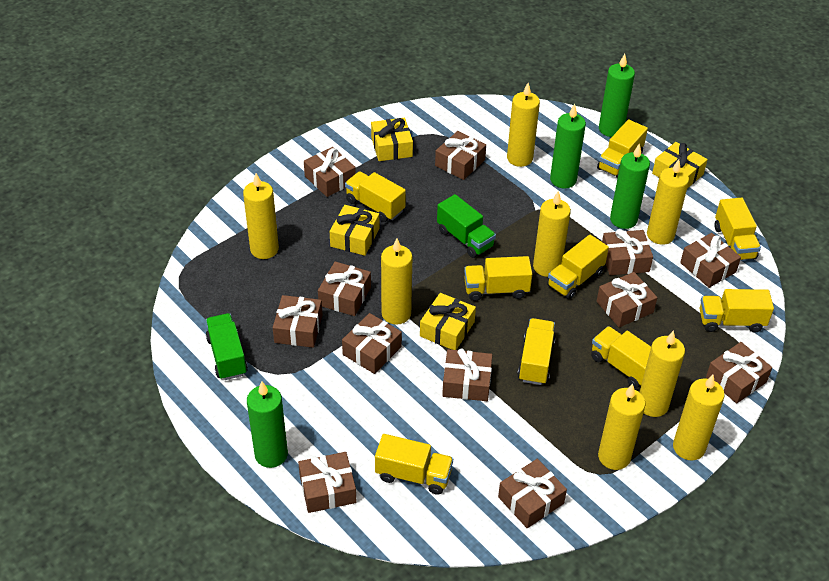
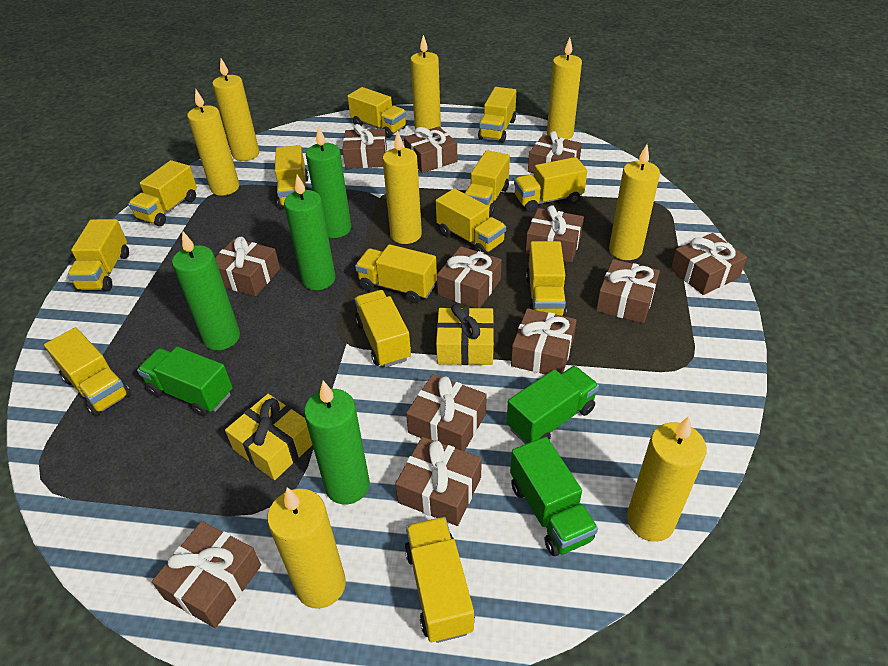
green truck: [206,313,248,380] [437,194,496,258] = 2 -> [137,347,233,416] [507,366,599,444] [510,437,598,556] = 3
yellow gift: [329,205,379,256] [371,118,413,161] [420,293,476,350] [652,142,708,189] = 4 -> [225,394,312,480] [436,304,494,365] = 2
yellow truck: [345,171,406,222] [375,434,453,495] [464,256,532,301] [518,318,556,385] [547,235,609,299] [591,326,651,388] [597,119,648,178] [699,289,774,333] [714,197,761,260] = 9 -> [44,327,131,416] [67,219,129,291] [128,160,197,226] [275,145,309,209] [347,87,406,138] [354,290,411,367] [355,244,437,303] [405,517,475,643] [436,188,506,254] [465,150,510,216] [478,87,516,143] [514,157,587,212] [526,241,567,317] = 13

